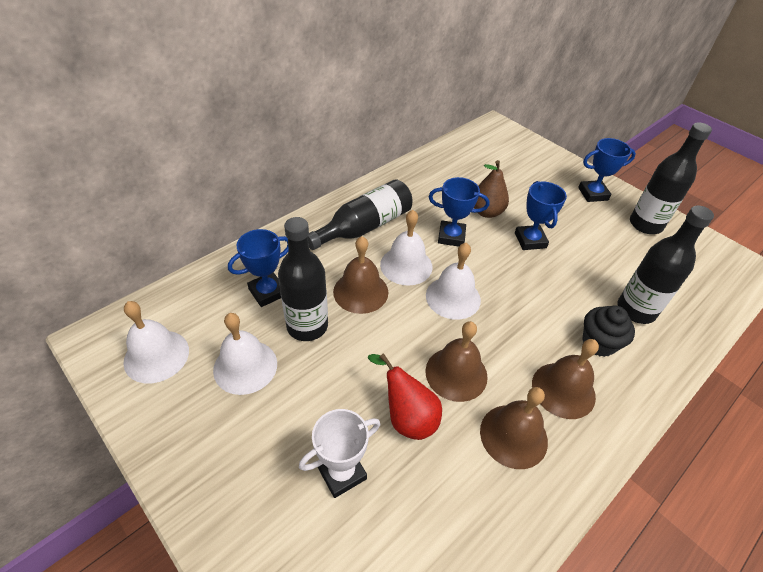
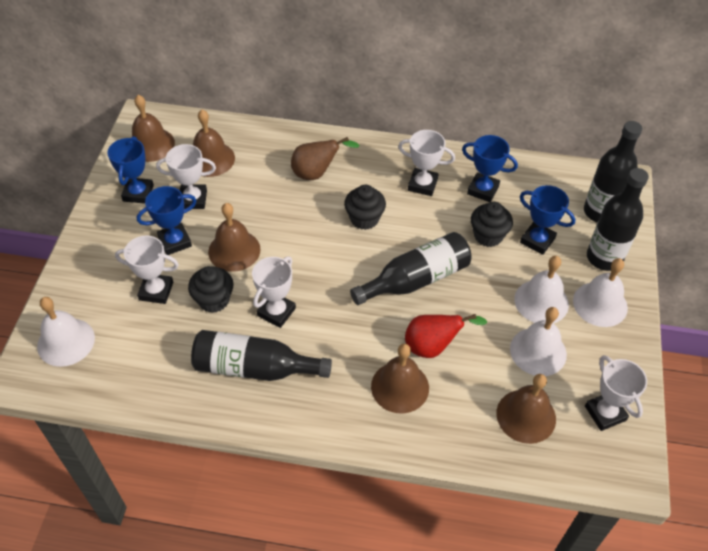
black cupcake: [582,305,635,357] = 1 -> [188,266,234,313] [344,185,386,230] [471,202,513,247] = 3
brown bell: [333,236,388,314] [425,321,488,402] [480,387,548,469] [532,339,599,419] = 4 -> [132,95,175,162] [193,110,235,177] [208,203,261,272] [371,344,429,414] [496,374,556,444] = 5
white trophy: [299,409,380,498] = 1 -> [115,236,179,304] [156,144,216,209] [252,256,296,328] [398,130,455,196] [585,355,647,431] = 5

